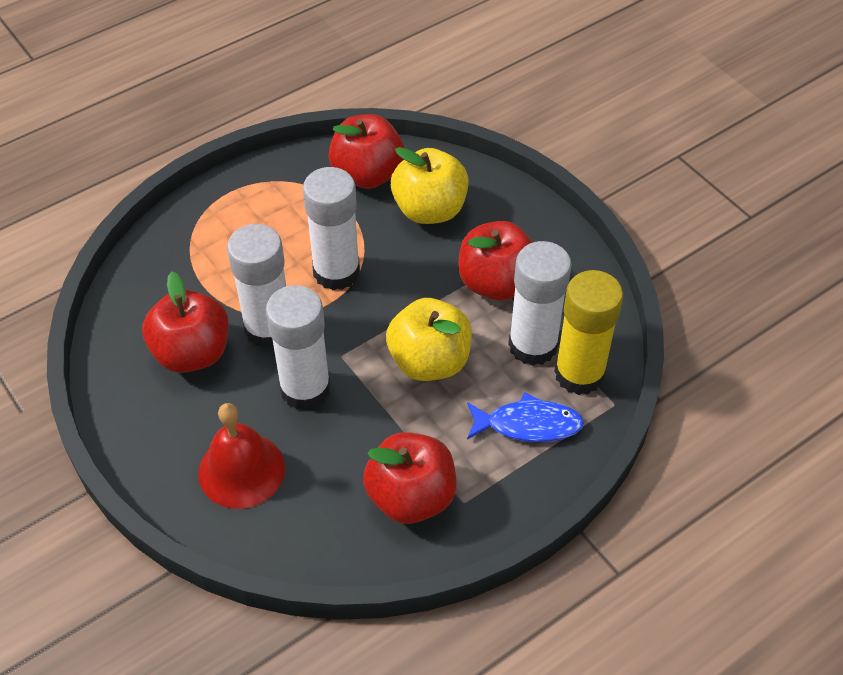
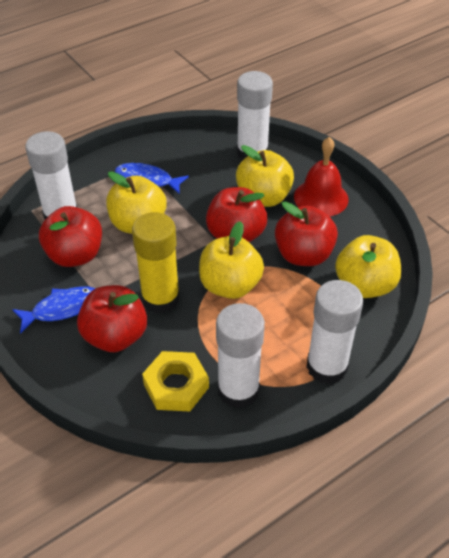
blue fish: [467,393,584,442] = 1 -> [12,286,96,334] [115,163,189,194] = 2
yellow apple: [386,298,472,381] [391,147,469,224] = 2 -> [106,171,167,234] [199,221,264,299] [236,145,294,207] [335,235,401,298] = 4
yellow nut: none = 0 -> [142,351,209,411] = 1

